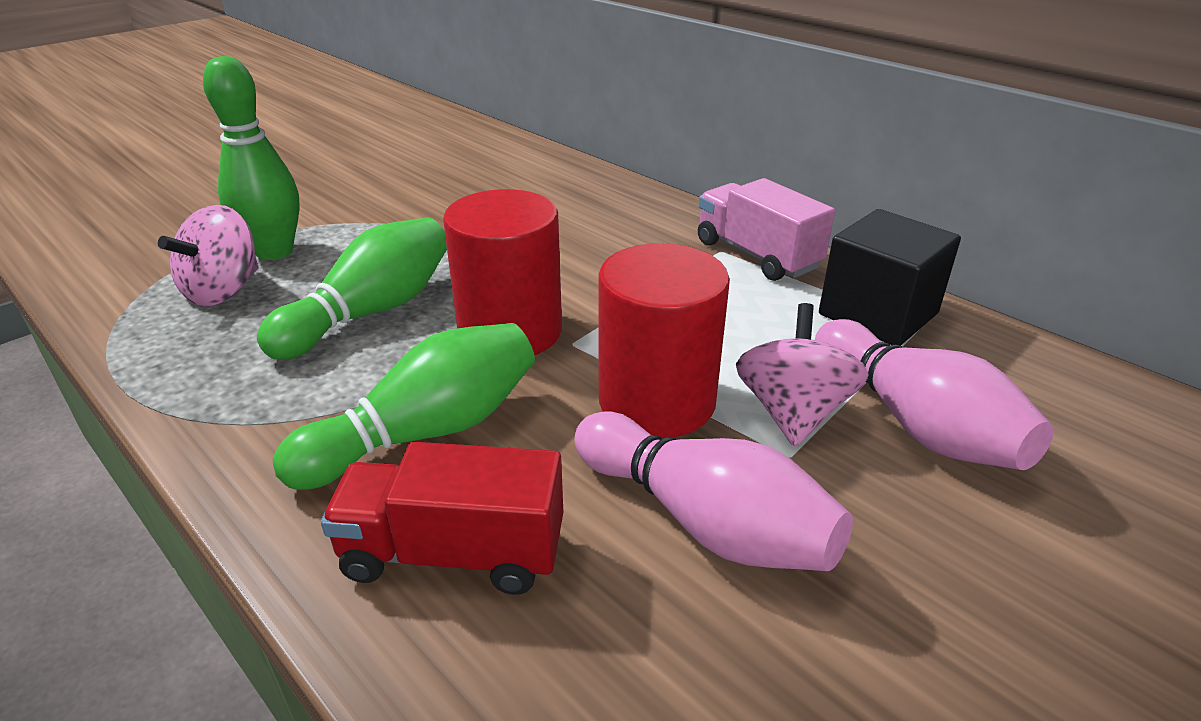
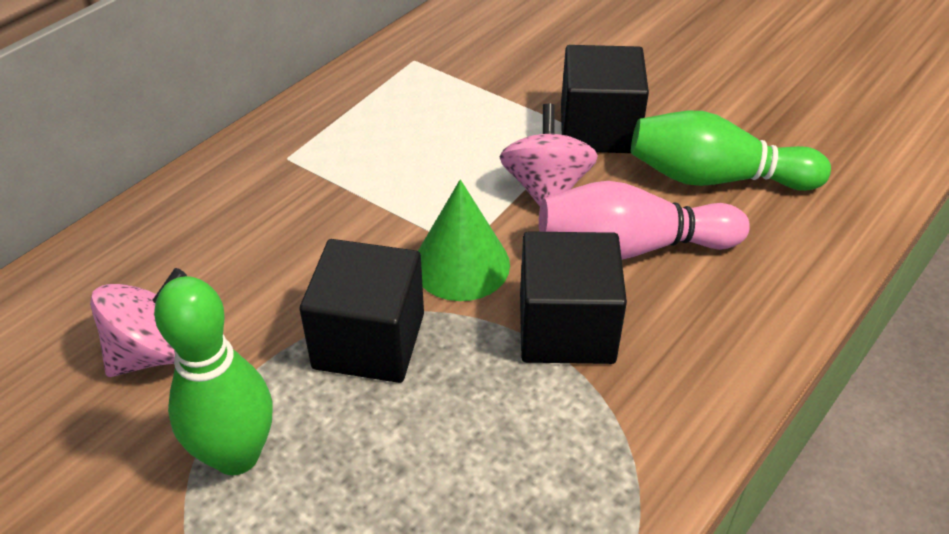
black cube: [819,209,961,346] = 1 -> [300,239,424,383] [520,231,627,364] [561,45,649,153] = 3
green bowling pin: [203,56,300,260] [257,217,447,360] [273,323,535,490] = 3 -> [154,276,273,475] [631,111,831,191] = 2
green cone: none = 0 -> [418,179,510,301] = 1
pink bowling pin: [575,412,853,571] [815,319,1054,470] = 2 -> [539,181,750,260] = 1
pink truck: [698,178,835,281] = 1 -> none = 0
red cylinder: [443,189,562,355] [598,243,730,438] = 2 -> none = 0
red truck: [321,442,563,595] = 1 -> none = 0

